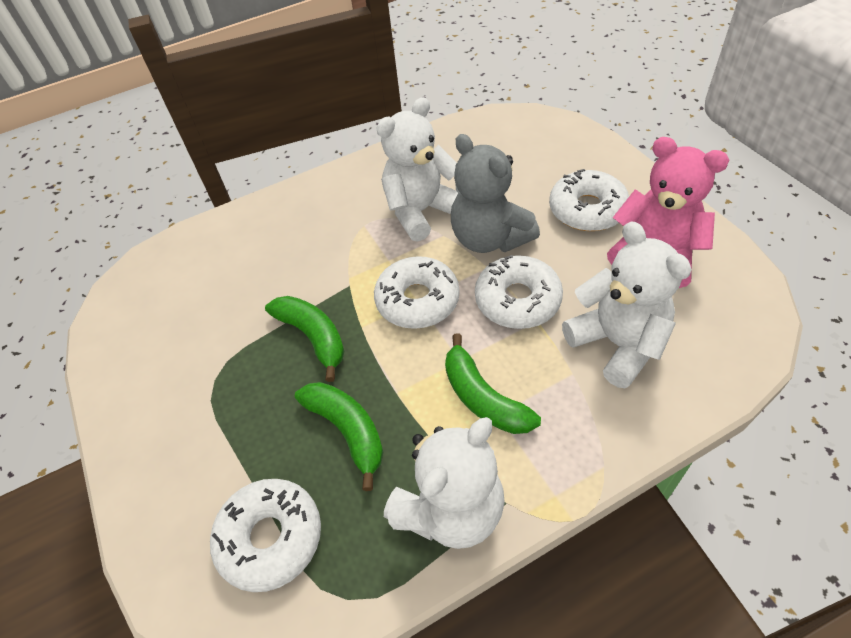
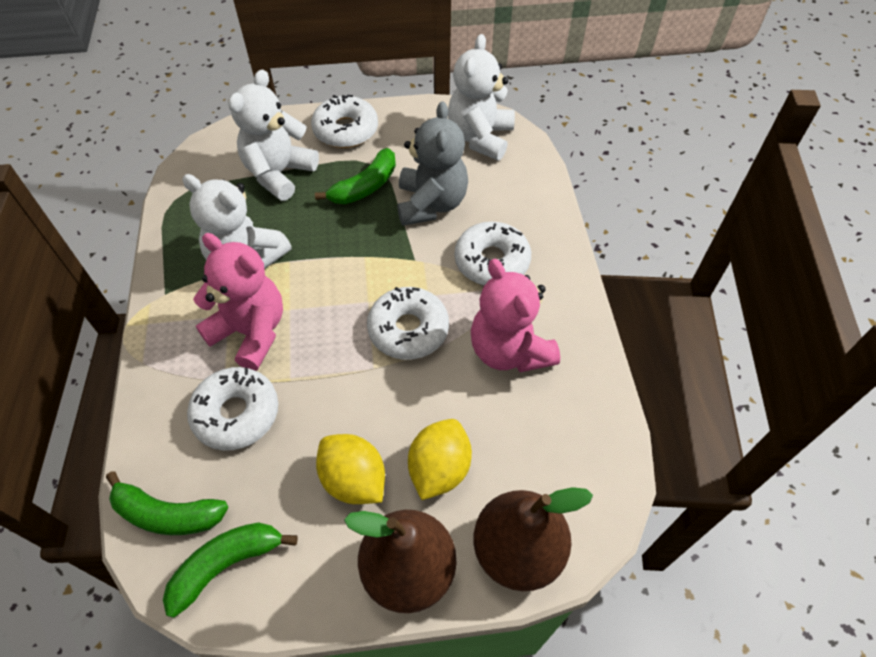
brown pear: none = 0 -> [344,510,457,613] [473,487,593,591] = 2
pink teddy bear: [607,137,729,288] = 1 -> [193,233,283,371] [471,259,560,372] = 2
yellow lemon: none = 0 -> [316,434,385,504] [408,419,472,500] = 2

